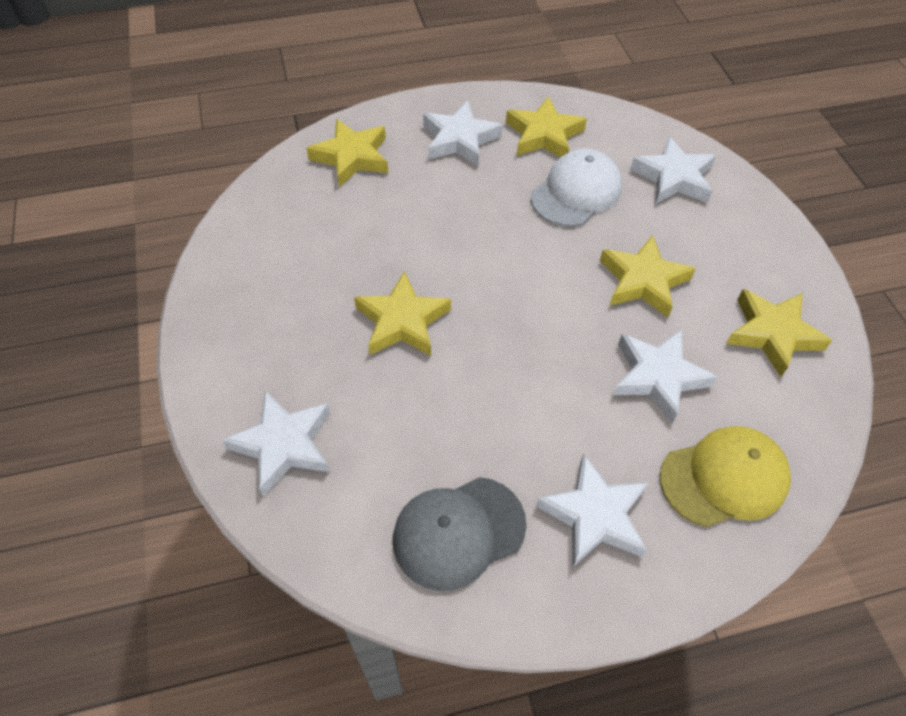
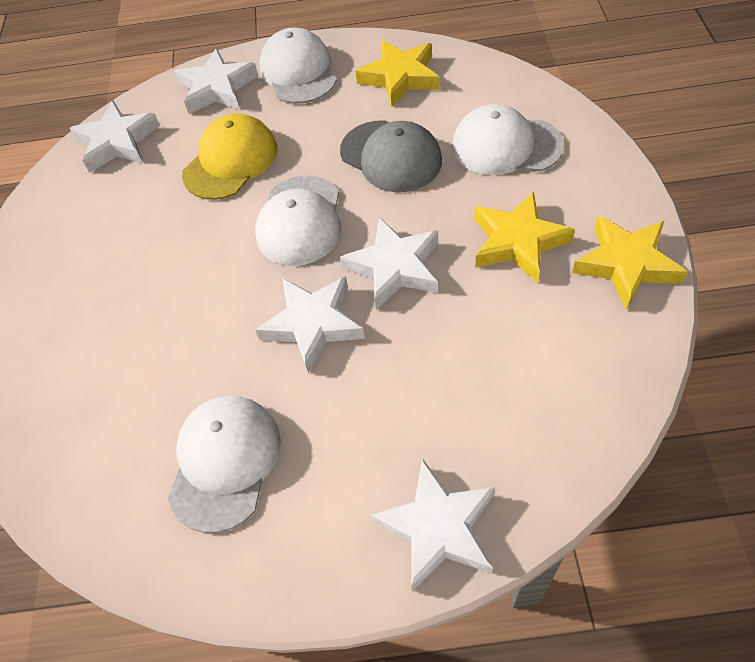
white cap: [531,149,622,227] = 1 -> [168,396,281,533] [255,175,341,266] [259,28,337,104] [452,104,564,175] = 4
yellow star: [306,119,388,187] [354,271,451,356] [506,96,587,157] [600,235,696,318] [726,289,833,377] = 5 -> [355,40,440,107] [474,192,575,283] [572,215,688,309] = 3

